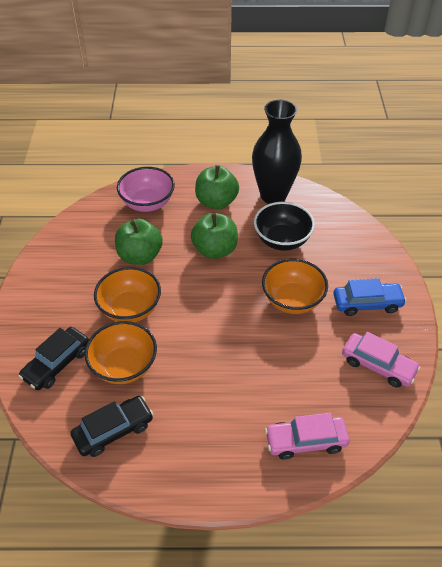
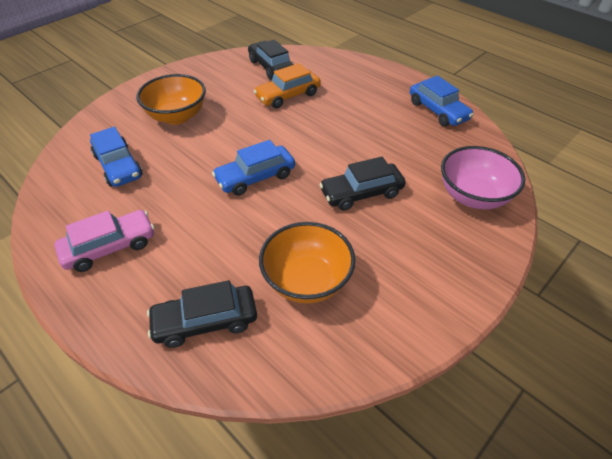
black bowl: [254,202,315,251] = 1 -> none = 0
black car: [19,327,89,390] [71,396,153,457] = 2 -> [147,280,257,348] [248,40,294,80] [319,157,406,211] = 3
black vase: [252,100,302,204] = 1 -> none = 0
blue car: [334,278,407,316] = 1 -> [90,127,143,187] [212,140,295,196] [410,76,474,126] = 3
green apple: [115,219,163,265] [191,213,238,259] [195,165,239,209] = 3 -> none = 0
orange bowl: [84,321,157,384] [94,267,161,322] [262,259,328,314] = 3 -> [136,74,206,125] [259,222,355,304] = 2
orange car: none = 0 -> [254,63,321,109] = 1
pink car: [265,413,349,460] [342,332,421,388] = 2 -> [54,210,155,272] = 1

